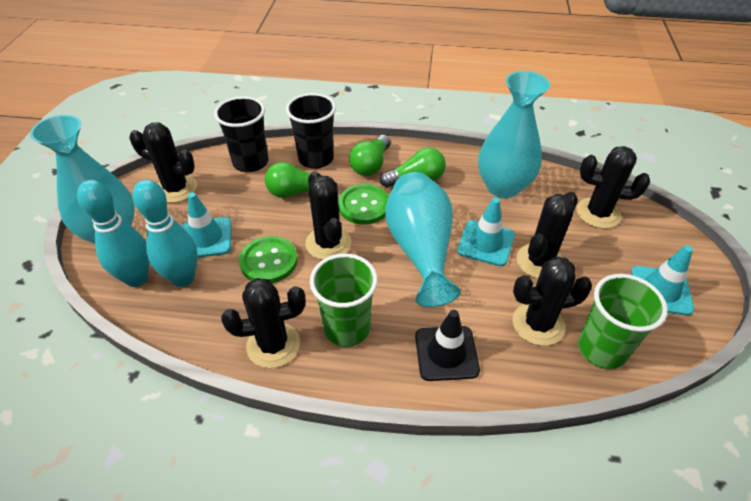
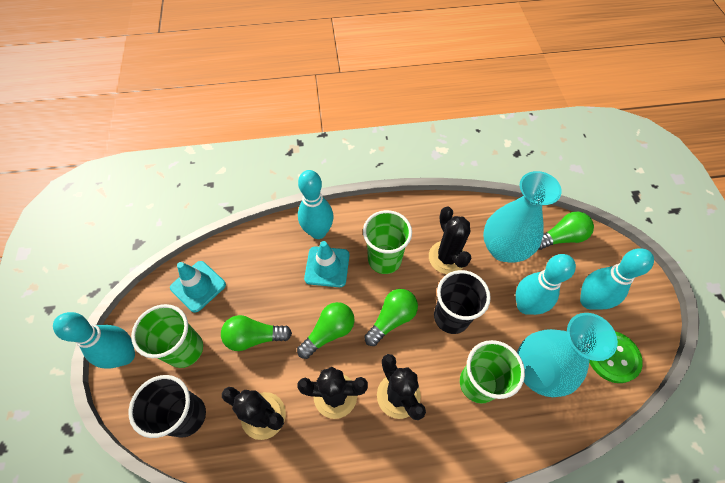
black cactus: [129,122,197,203] [221,278,306,368] [305,171,351,260] [512,256,592,346] [516,192,578,279] [576,146,650,229] = 6 -> [222,387,286,440] [297,367,368,419] [377,354,426,420] [429,207,471,274] = 4
black traffic cone: [415,310,480,381] = 1 -> none = 0
green button: [239,236,298,283] [338,184,389,225] = 2 -> [589,332,643,383] = 1
green cup: [310,254,378,347] [578,274,668,369] = 2 -> [131,304,203,368] [363,210,412,274] [460,340,525,404] = 3
green light bulb: [265,162,333,198] [349,135,391,176] [380,147,446,188] = 3 -> [221,315,292,351] [297,302,354,359] [364,289,418,346] [539,212,594,250] = 4
turquoise bowling pin: [77,180,149,287] [133,180,198,287] = 2 -> [53,312,135,369] [298,170,334,239] [516,254,576,315] [580,248,654,310] = 4
turquoise traffic cone: [182,192,232,258] [457,198,515,266] [631,245,694,315] = 3 -> [170,261,226,313] [304,241,350,287] = 2
turquoise vase: [30,115,135,244] [385,172,461,307] [478,71,550,198] = 3 -> [483,171,562,263] [517,313,618,397] = 2

